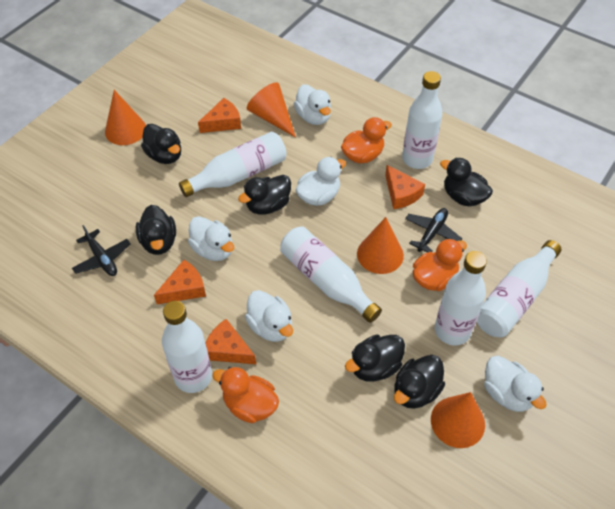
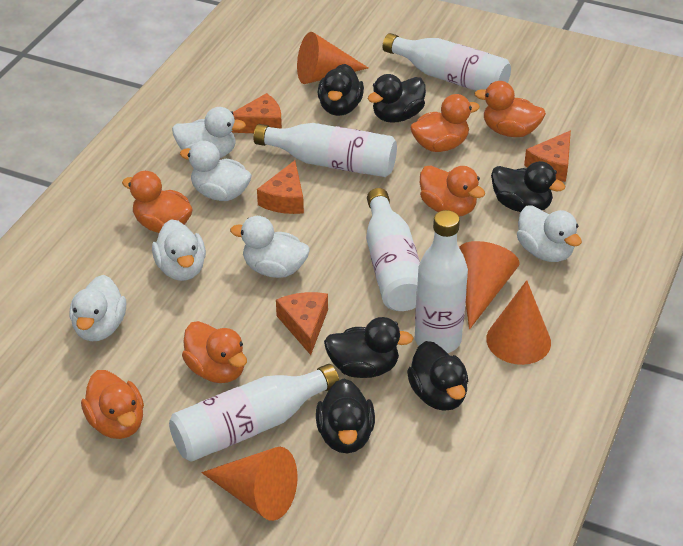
black plane: [72,225,131,276] [405,208,462,253] = 2 -> none = 0
orange duck: [212,367,279,423] [341,117,392,164] [413,238,467,291] = 3 -> [81,370,144,439] [122,171,193,233] [182,321,247,383] [410,94,480,152] [420,165,485,216] [474,81,546,137] = 6
white bottle: [162,301,212,393] [179,132,287,197] [280,226,382,323] [402,71,443,169] [435,251,487,345] [477,240,561,337] = 6 -> [169,364,339,462] [253,123,397,177] [366,188,420,311] [383,33,511,91] [415,210,468,353] = 5
white duck: [188,216,234,261] [245,290,293,342] [294,84,331,125] [296,157,346,206] [484,356,546,412] = 5 -> [70,275,126,341] [152,219,206,281] [172,107,246,158] [180,141,252,201] [230,216,310,278] [517,206,582,262] = 6

